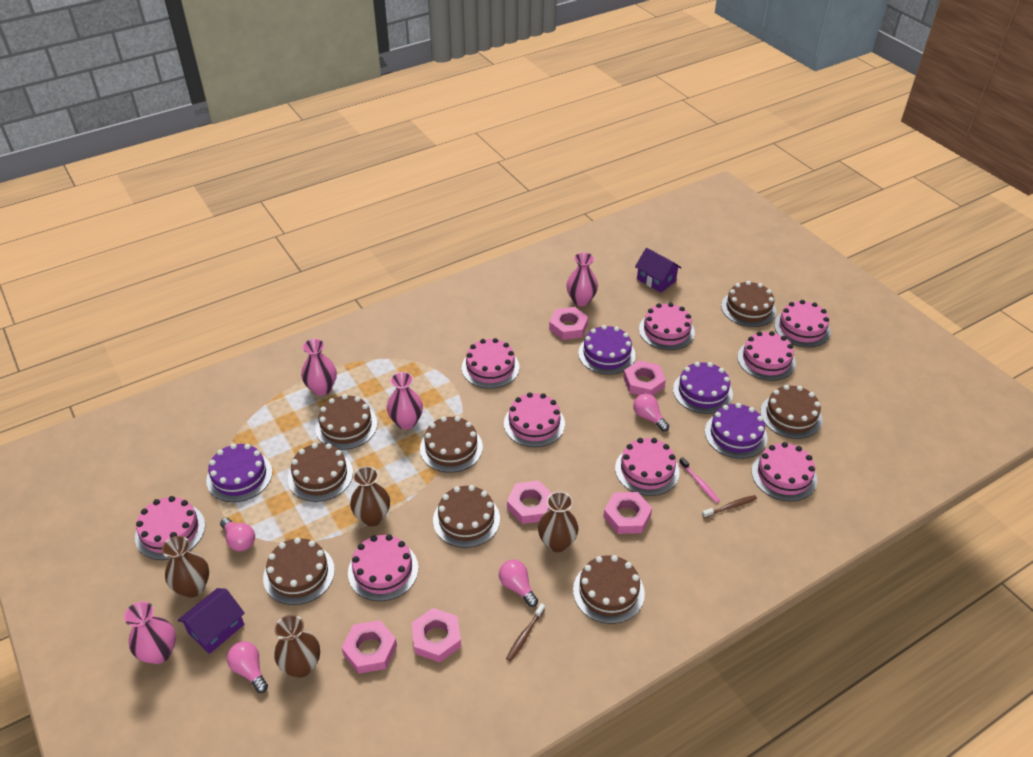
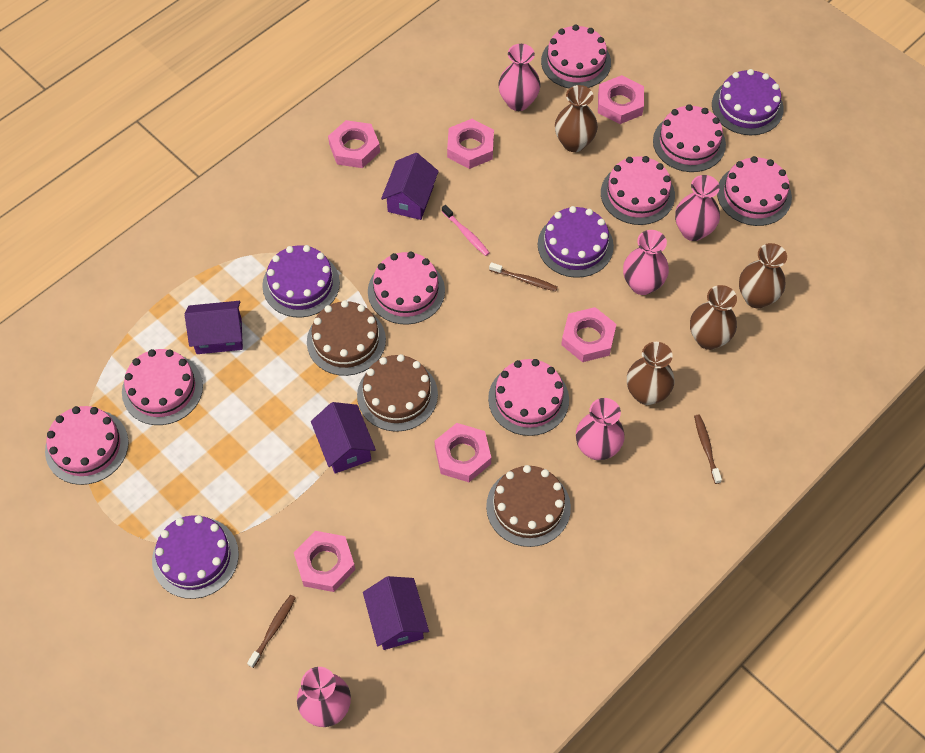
brown cake: [263,537,335,605] [288,443,353,502] [315,394,377,450] [420,416,483,473] [433,485,500,548] [573,555,645,624] [721,281,776,327] [760,385,822,439] = 8 -> [307,300,386,376] [357,354,438,432] [486,465,571,547] = 3
brown toothbrush: [506,603,545,662] [702,495,757,518] = 2 -> [247,595,296,668] [489,262,558,292] [694,414,722,484] = 3
pink cake: [135,496,205,560] [348,534,418,601] [462,338,519,389] [504,392,565,447] [615,438,680,496] [639,303,695,350] [737,331,796,381] [751,442,817,501] [774,300,831,348] = 9 -> [45,406,129,485] [122,349,203,425] [368,252,445,325] [488,359,569,436] [541,25,611,88] [601,156,675,225] [653,104,726,172] [717,156,792,226] = 8
pink light bulb: [220,518,255,551] [227,641,268,693] [499,560,538,607] [633,393,669,431] = 4 -> none = 0
pink vase: [124,601,176,664] [301,339,337,396] [387,372,423,430] [566,252,598,306] = 4 -> [297,667,351,727] [498,44,541,111] [576,398,625,460] [623,230,669,295] [675,175,720,241] = 5
purple house: [178,588,245,654] [635,248,682,293] = 2 -> [185,301,243,354] [311,402,376,474] [363,576,429,650] [381,153,439,220] = 4

